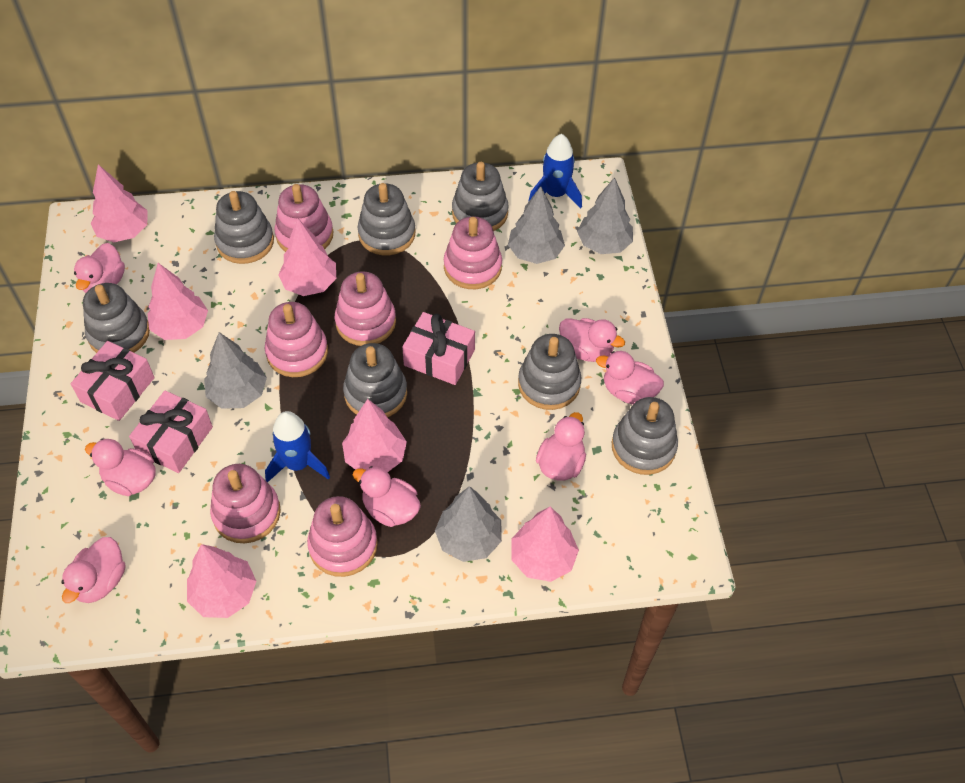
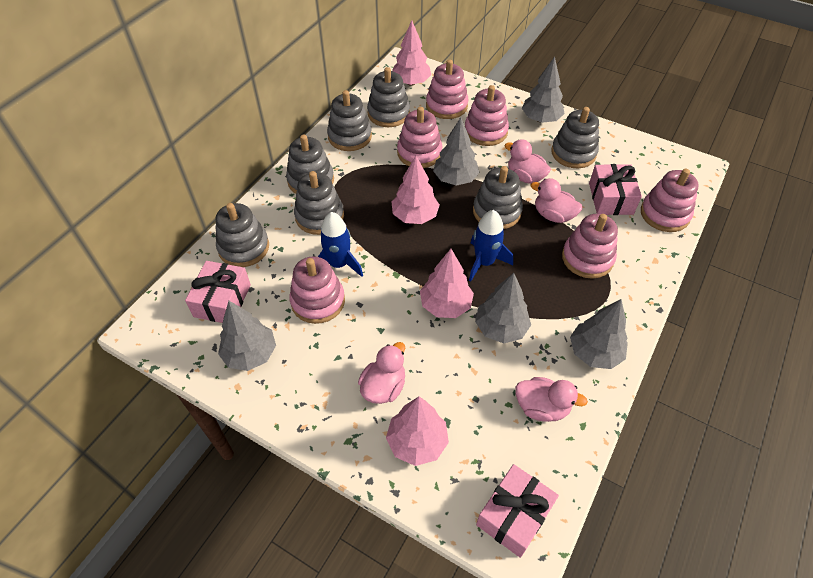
grey tree: [204,332,267,409] [435,486,502,562] [508,186,565,264] [577,177,633,254] = 4 -> [218,301,276,371] [433,117,480,186] [475,273,531,343] [522,57,565,123] [570,299,628,369] = 5
pink duck: [61,537,125,603] [74,243,125,293] [85,439,156,496] [353,466,421,527] [536,412,586,481] [559,318,625,362] [596,351,664,404] = 7 -> [358,342,405,404] [505,139,551,184] [515,377,588,422] [531,178,582,223] = 4
pink tree: [91,164,148,242] [147,263,208,340] [187,544,257,618] [278,219,336,296] [342,399,407,472] [512,507,579,582] = 6 -> [386,397,449,466] [392,20,431,86] [392,156,440,224] [420,249,474,318] = 4

